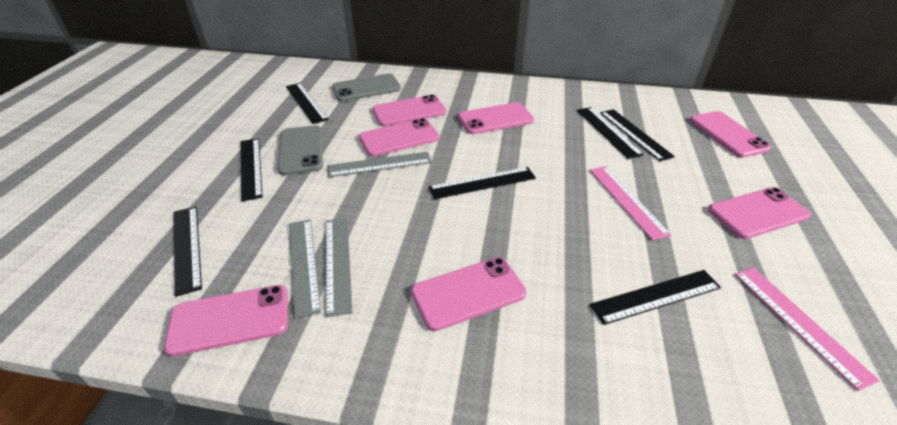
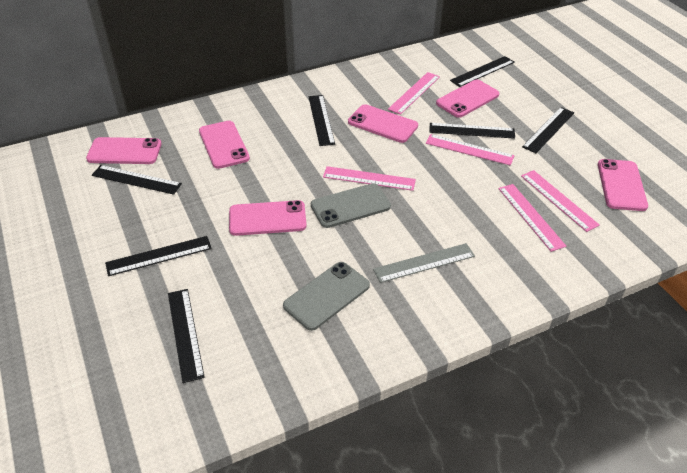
grey ruler: [289,219,321,319] [326,218,352,317] [327,152,432,177] = 3 -> [373,243,475,283] = 1
pink phone: [164,285,288,356] [359,118,439,156] [372,95,446,126] [411,257,527,331] [458,102,534,134] [690,111,771,158] [708,187,811,239] = 7 -> [86,137,162,164] [199,121,250,169] [229,200,307,236] [348,104,418,143] [436,80,499,118] [598,159,648,211] = 6
pink ruler: [590,166,671,241] [735,267,880,391] = 2 -> [323,166,416,191] [388,72,440,115] [426,134,515,166] [498,184,567,252] [521,170,600,232] = 5

